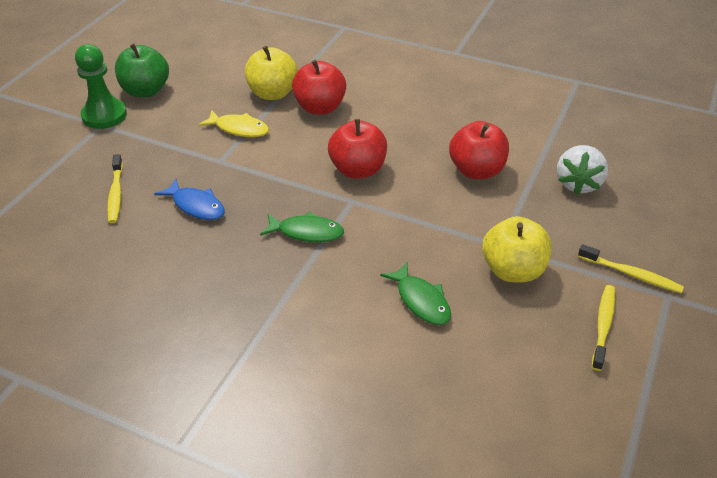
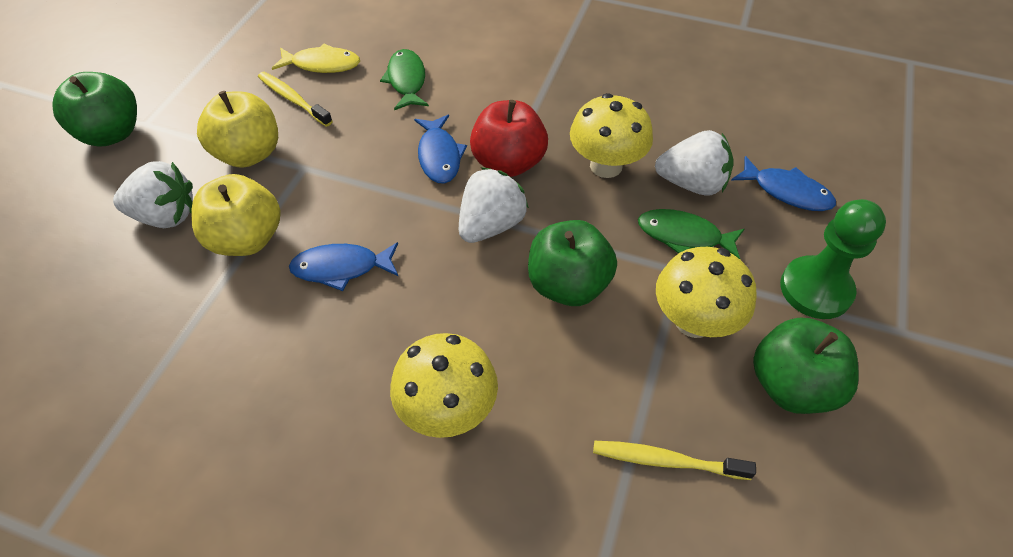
blue fish: [155,179,225,220] = 1 -> [289,242,398,291] [414,115,467,184] [731,156,836,211] = 3
green apple: [115,43,169,97] = 1 -> [52,72,137,147] [528,220,617,306] [753,318,859,414] = 3
red apple: [292,60,346,115] [328,119,387,178] [449,121,509,179] = 3 -> [470,100,548,177] = 1
white strawberry: [557,145,608,195] = 1 -> [113,161,193,228] [459,167,529,243] [655,130,733,196] = 3
yellow mushroom: none = 0 -> [390,333,498,438] [570,93,653,178] [656,247,757,338] = 3
yellow toothbrush: [107,154,123,223] [578,244,684,293] [592,285,615,371] = 3 -> [258,72,333,127] [593,441,756,480] = 2

